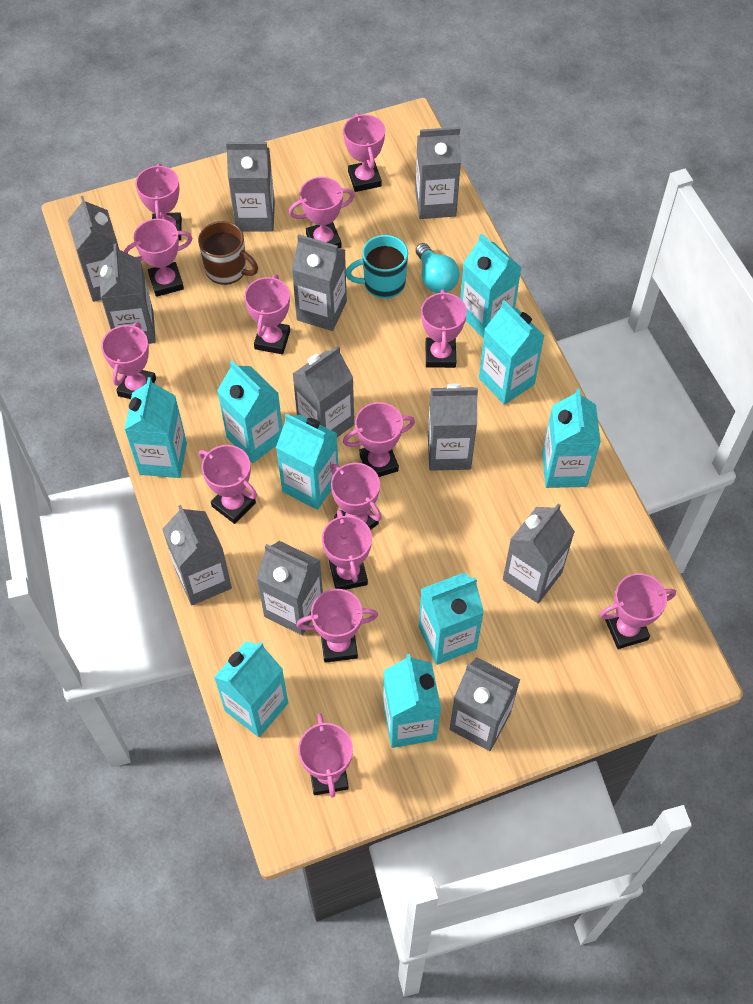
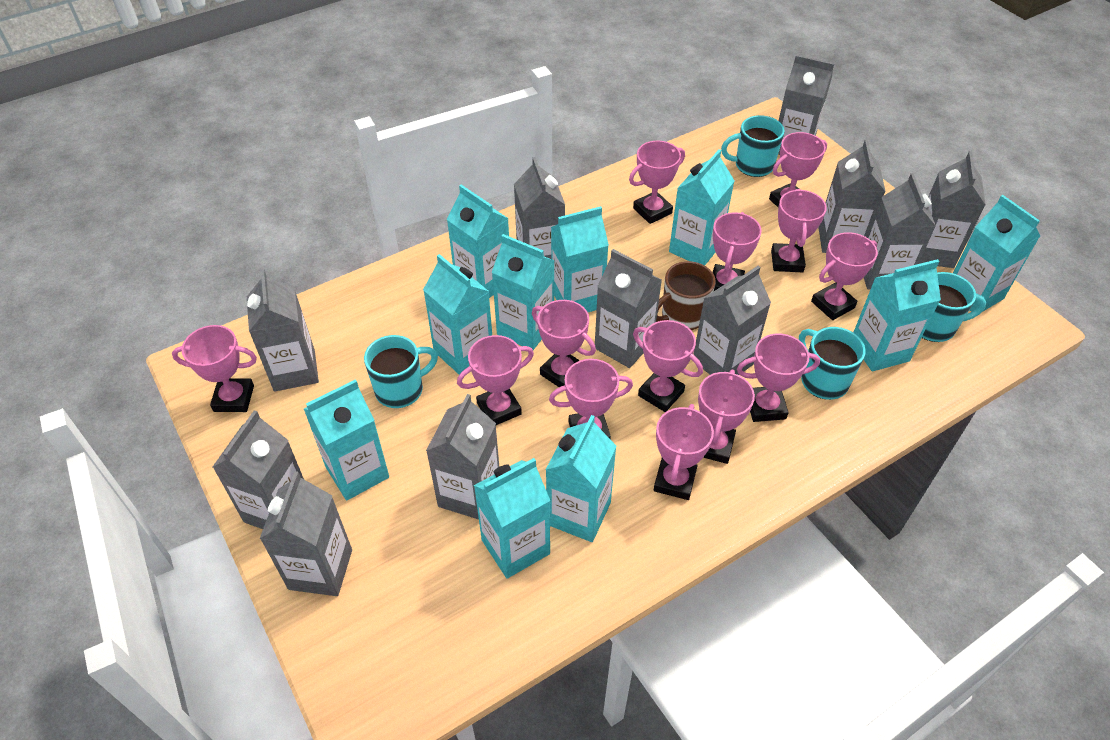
pink trophy: [101,322,156,399] [124,219,193,297] [135,164,182,241] [199,445,257,524] [244,275,290,354] [289,177,355,248] [296,589,378,663] [298,713,353,798] [322,510,372,590] [330,463,382,530] [343,113,385,192] [343,402,415,477] [421,289,467,368] [600,573,676,649] = 14 -> [172,325,257,412] [457,335,534,425] [532,300,596,387] [549,359,633,439] [629,141,685,224] [633,320,703,412] [654,404,714,500] [698,369,755,464] [713,212,762,292] [737,334,820,422] [769,132,827,207] [771,189,827,272] [811,232,878,320] = 13
turquoise carton: [124,377,187,478] [214,641,288,737] [217,361,282,463] [276,413,338,510] [383,654,441,748] [419,572,484,665] [460,233,521,338] [479,300,544,405] [542,388,601,488] = 9 -> [304,379,389,500] [423,254,492,375] [447,185,509,298] [474,458,550,578] [491,234,554,350] [546,415,617,542] [551,206,609,312] [669,149,735,265] [853,259,941,371] [953,195,1040,312] = 10
turquoise light bulb: [416,243,460,293] = 1 -> none = 0
turquoise mug: [346,235,408,299] = 1 -> [364,335,438,408] [721,115,785,177] [799,327,866,400] [922,272,986,342] = 4

